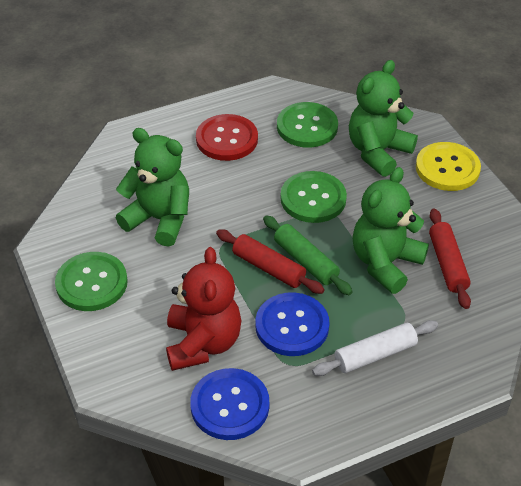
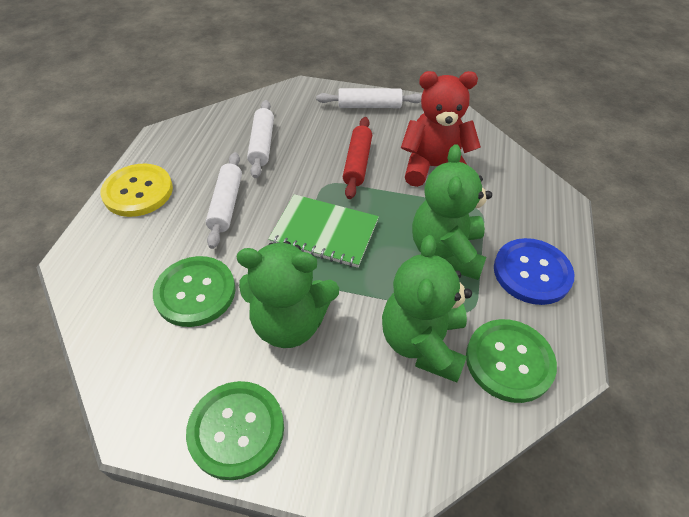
blue button: [190,368,269,440] [255,292,330,356] = 2 -> [494,238,575,305] = 1
green notebook: none = 0 -> [268,194,379,268] = 1
green rolling pin: [263,215,353,295] = 1 -> none = 0
red button: [196,114,258,161] = 1 -> none = 0
red rolling pin: [216,229,325,294] [429,208,471,309] = 2 -> [343,117,372,199] = 1
white rolling pin: [312,320,438,376] = 1 -> [206,152,242,249] [247,100,274,178] [316,88,422,108] = 3

